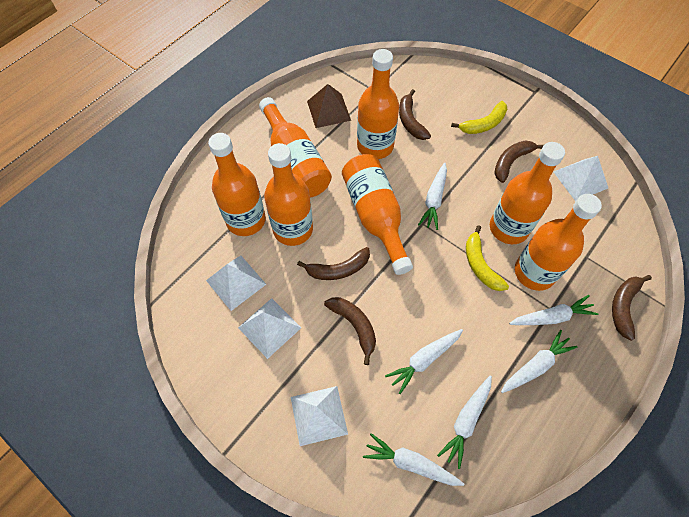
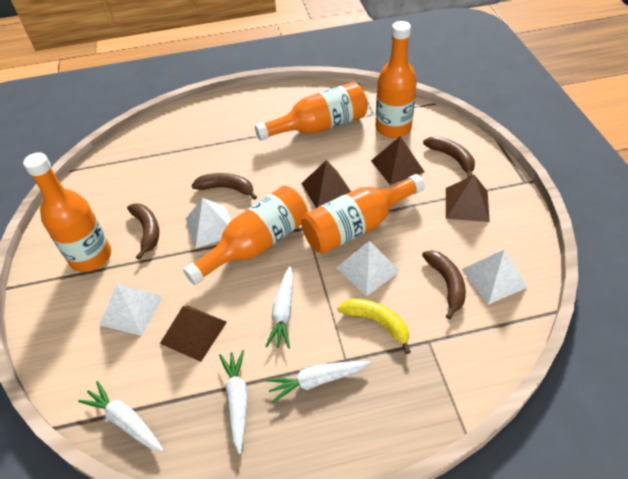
brown banana: [297,247,370,280] [324,297,376,365] [399,89,431,140] [494,140,544,183] [612,275,652,341] = 5 -> [127,203,159,260] [191,173,257,200] [422,250,466,319] [423,136,475,177] = 4
brown pyramid: [307,84,351,128] = 1 -> [160,305,227,362] [301,160,351,208] [371,136,424,185] [446,175,490,222] = 4
orange bottle: [208,133,266,236] [259,97,332,198] [264,143,313,246] [342,154,413,275] [357,49,399,159] [490,142,565,244] [515,194,602,291] = 7 -> [23,152,111,272] [183,186,308,285] [255,82,368,141] [301,174,425,254] [376,21,417,138] = 5
white carrot: [363,433,464,486] [385,329,463,394] [418,162,447,230] [437,376,492,469] [501,330,577,393] [509,295,598,325] = 6 -> [78,381,163,452] [219,350,248,454] [265,266,294,349] [266,361,370,403] = 4
yellow banana: [451,101,507,134] [466,225,509,291] = 2 -> [337,299,411,354] = 1

